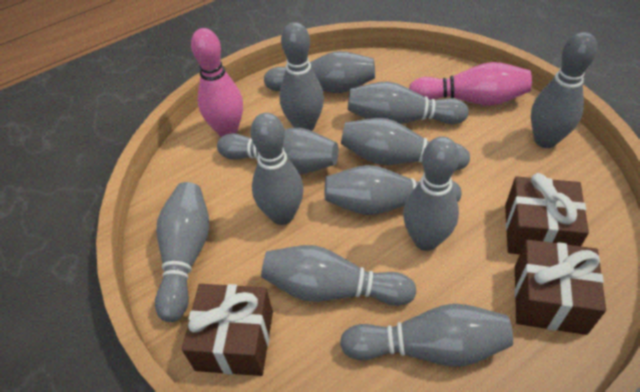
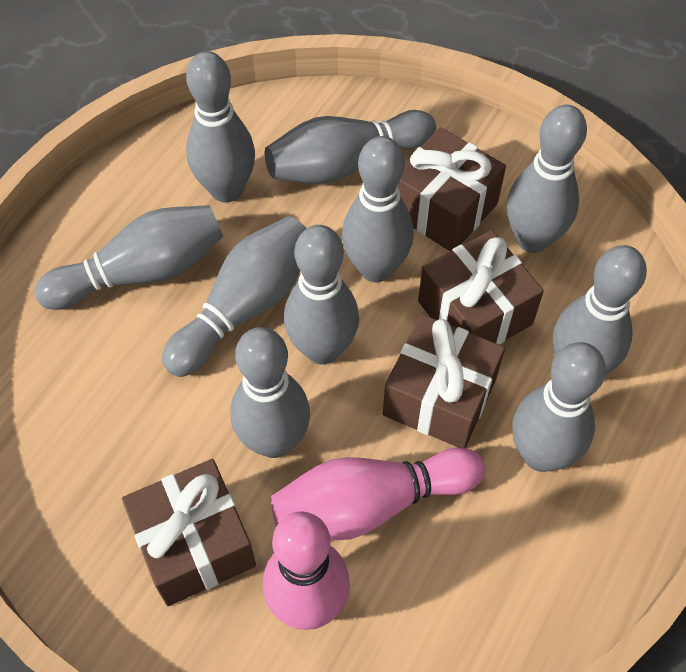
brown gift: [182,284,273,376] [505,173,589,254] [514,240,606,335] = 3 -> [122,459,256,606] [383,314,505,448] [398,127,506,251] [418,230,544,345] = 4
grey bowling pin: [155,182,209,322] [217,128,339,174] [250,113,304,225] [261,245,416,306] [264,51,375,93] [279,22,324,131] [325,165,462,215] [340,304,513,367] [341,118,470,170] [348,82,469,124] [403,136,459,251] [531,32,597,148] = 12 -> [35,205,223,310] [162,216,307,377] [186,51,255,203] [231,327,310,458] [265,110,436,184] [284,225,359,365] [342,136,414,282] [507,105,587,253] [512,342,606,472] [553,245,647,375] = 10

